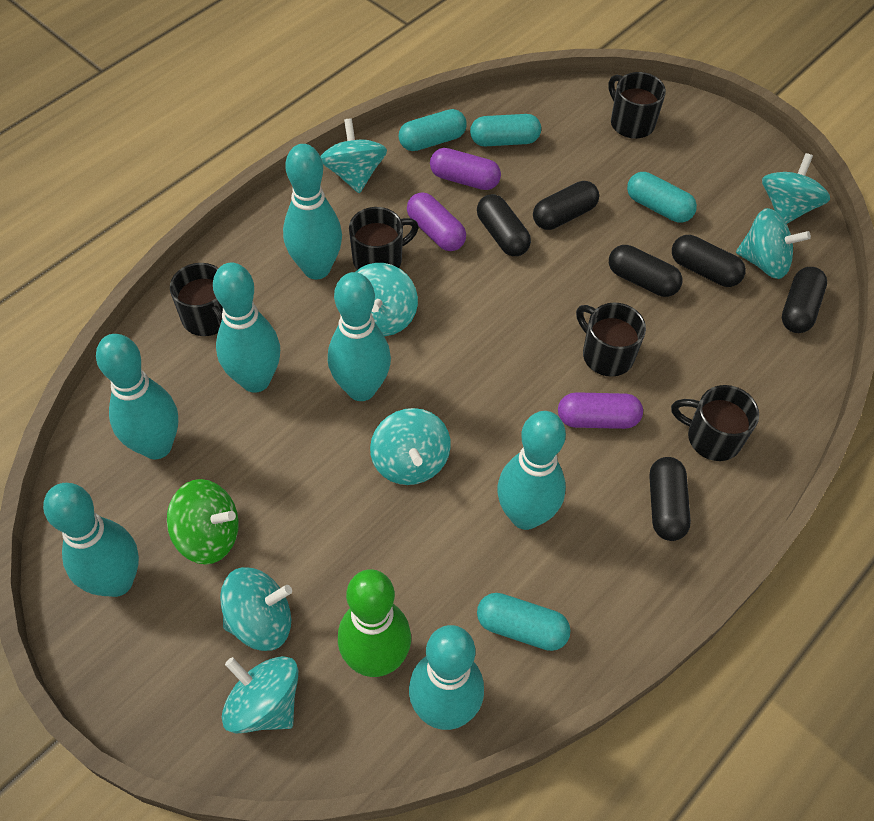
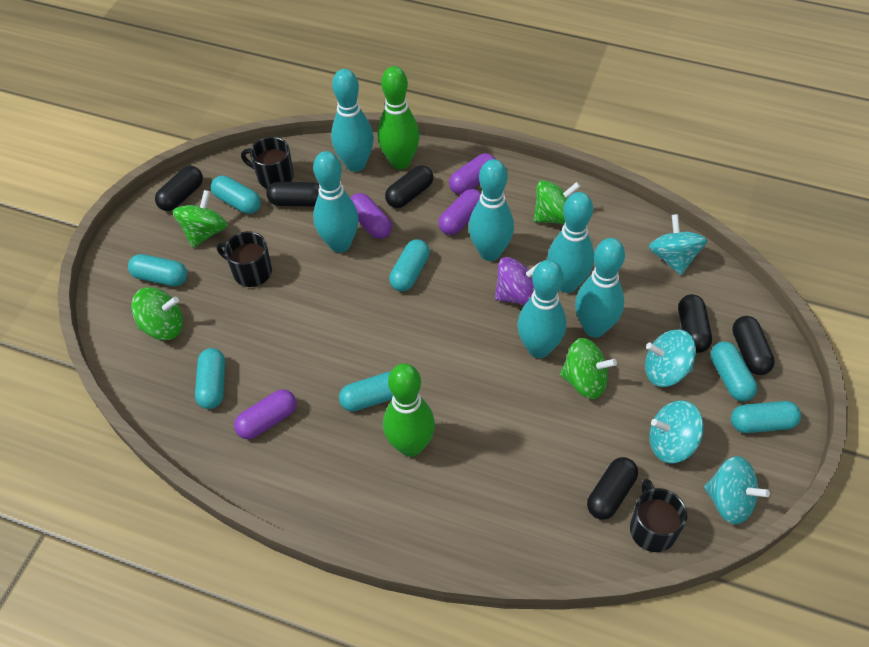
black mug: [170,263,223,336] [349,207,419,270] [576,303,646,377] [609,72,666,139] [671,385,759,461] = 5 -> [217,231,272,287] [241,137,294,189] [630,479,687,552] = 3
green bowling pin: [338,569,411,677] = 1 -> [378,66,420,170] [383,363,435,457] = 2
green spinning top: [167,479,239,564] = 1 -> [131,287,183,340] [173,190,228,248] [534,180,581,224] [560,338,617,399] = 4
purple capsule: [407,192,466,251] [430,148,501,190] [558,392,643,429] = 3 -> [234,389,297,439] [350,193,392,239] [438,189,481,235] [449,153,495,195] = 4
purple spinning top: none = 0 -> [495,257,540,305] = 1
turquoise bowling pin: [43,483,139,597] [96,334,178,459] [213,262,280,393] [283,144,342,279] [328,272,391,401] [409,625,484,730] [497,411,566,530] = 7 -> [313,151,359,253] [331,69,374,172] [469,159,514,261] [517,260,567,358] [547,192,594,293] [575,238,625,338] = 6
turquoise capsule: [399,109,467,151] [470,114,541,146] [477,593,571,651] [627,172,697,223] = 4 -> [128,254,187,286] [195,348,225,409] [211,176,261,214] [339,372,393,411] [389,239,430,291] [711,341,757,401] [731,401,801,433] = 7
turquoise spinning top: [220,567,292,651] [222,656,298,734] [320,118,387,193] [356,263,418,336] [370,408,451,485] [736,208,811,279] [762,153,830,224] = 7 -> [645,329,696,387] [649,214,707,275] [649,400,704,463] [704,456,770,524] = 4

